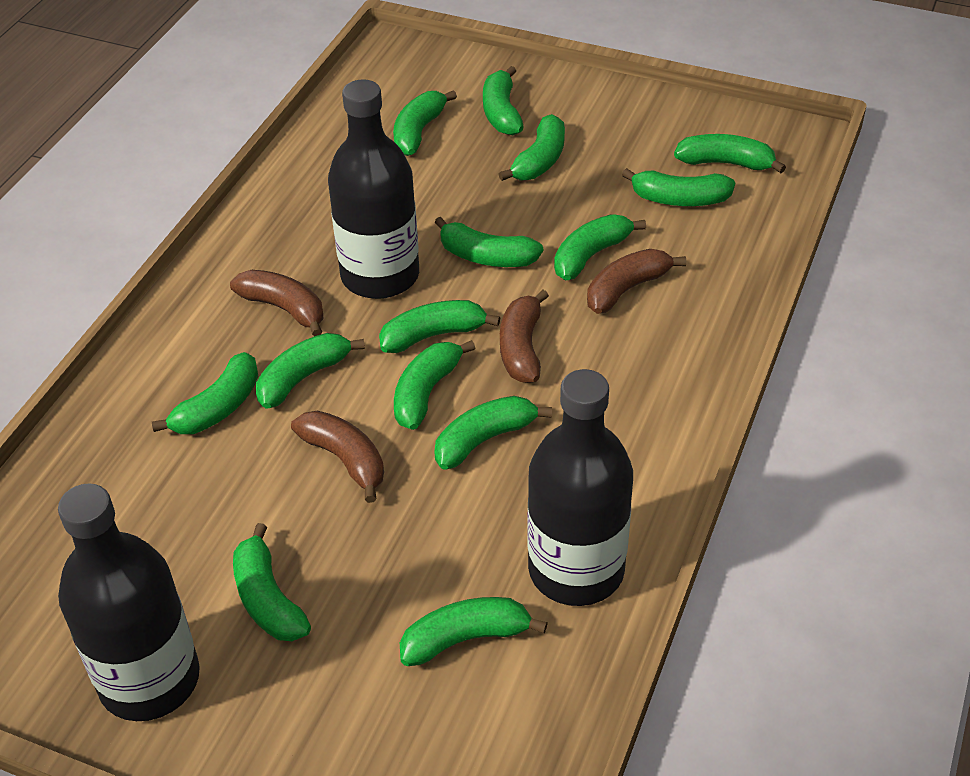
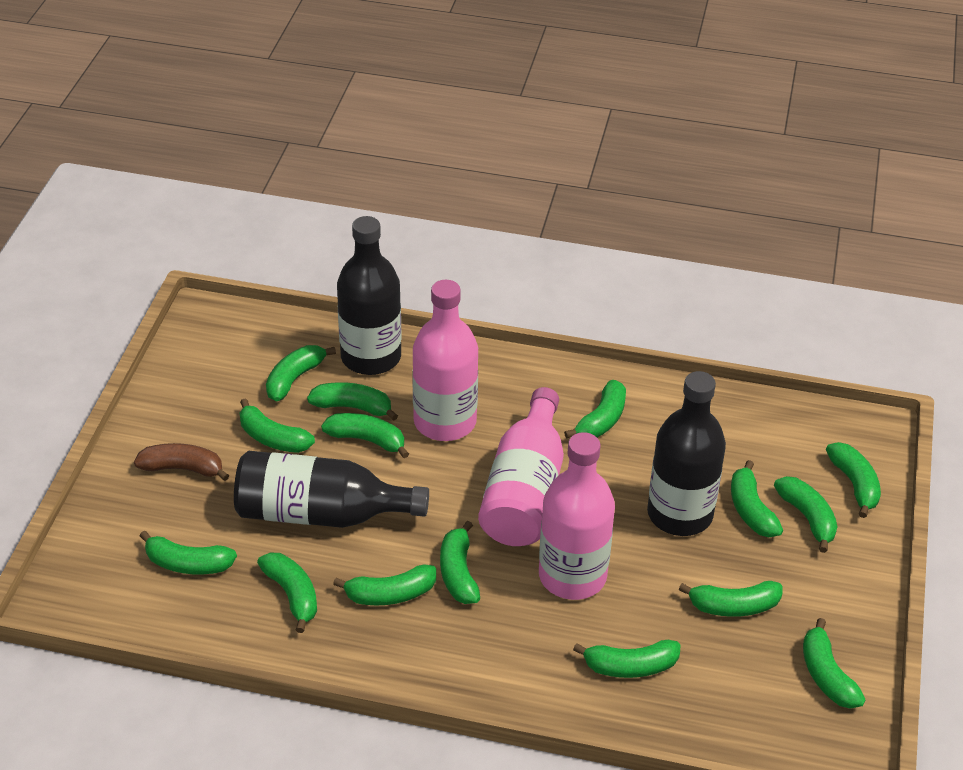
brown banana: [230,270,324,336] [291,411,384,503] [500,290,549,383] [587,249,686,314] = 4 -> [134,443,229,481] = 1
green banana: [152,352,258,434] [233,523,311,641] [256,333,365,409] [379,300,500,353] [393,90,457,156] [394,340,475,430] [400,597,548,666] [434,217,543,267] [434,396,552,470] [483,66,524,135] [499,114,565,181] [554,215,646,280] [622,168,735,206] [674,134,786,173] = 14 -> [140,531,237,574] [239,398,315,453] [257,553,317,633] [266,345,336,402] [307,382,398,421] [321,413,409,458] [333,564,436,606] [440,521,480,604] [564,380,626,439] [573,640,680,678] [679,581,783,617] [731,460,783,537] [774,476,838,553] [803,618,866,709] [826,442,881,518] = 15
pink bottle: none = 0 -> [412,280,478,441] [478,387,564,546] [539,432,615,600] = 3

